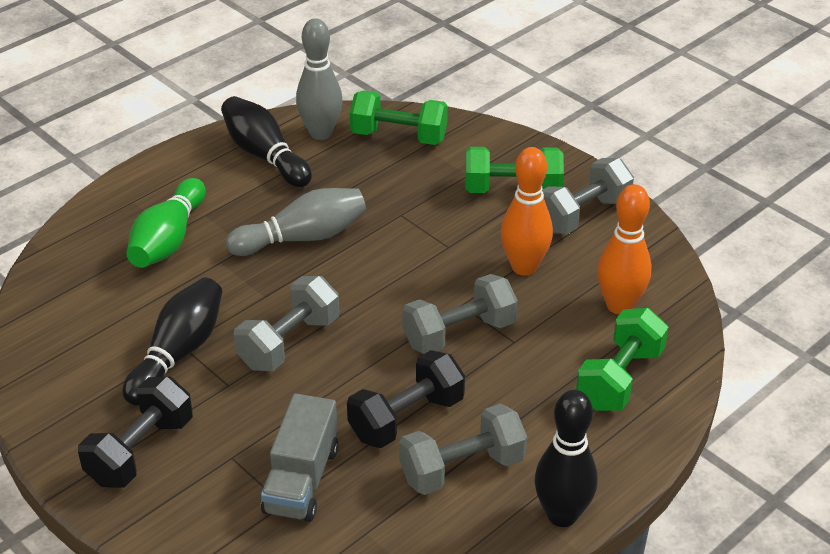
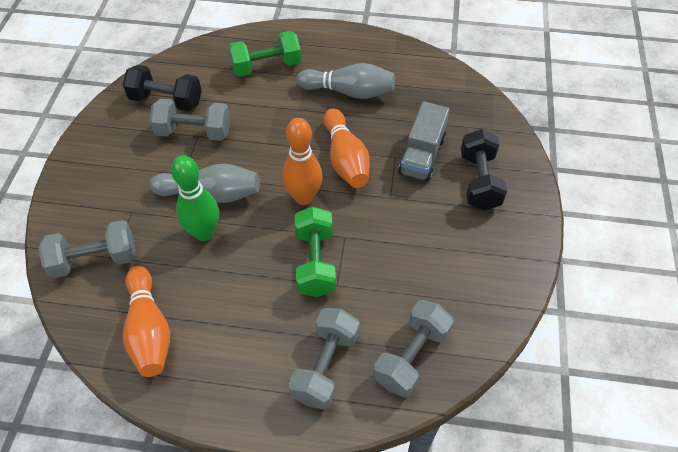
black bowling pin: [123,277,222,406] [221,96,312,187] [535,390,598,527] = 3 -> none = 0
green dumbbell: [350,91,448,145] [465,147,564,193] [576,308,669,411] = 3 -> [228,31,301,77] [295,206,336,297] = 2
orange bowling pin: [501,147,553,276] [597,184,651,315] = 2 -> [123,266,170,377] [282,118,322,205] [324,109,370,188] = 3

